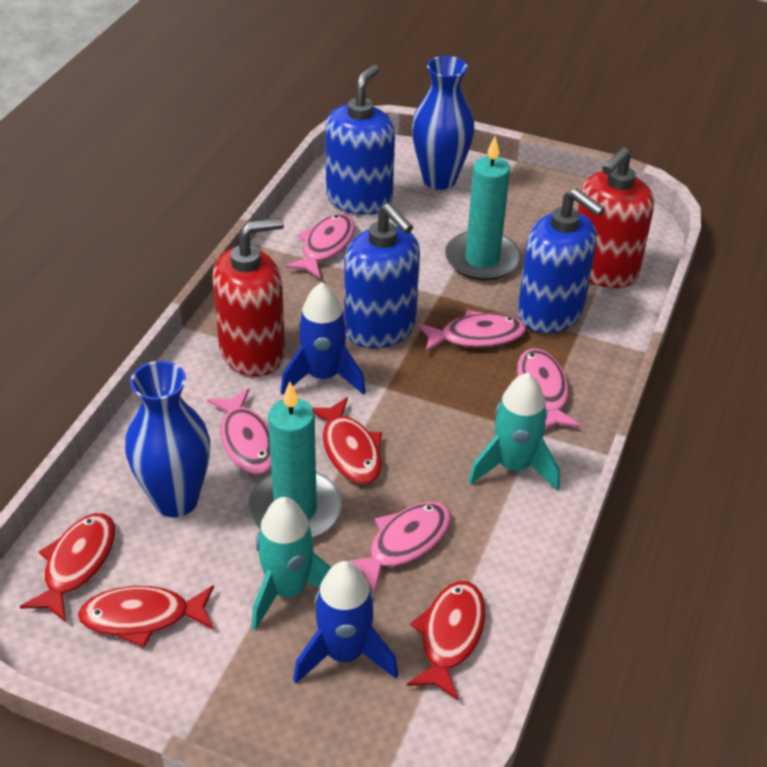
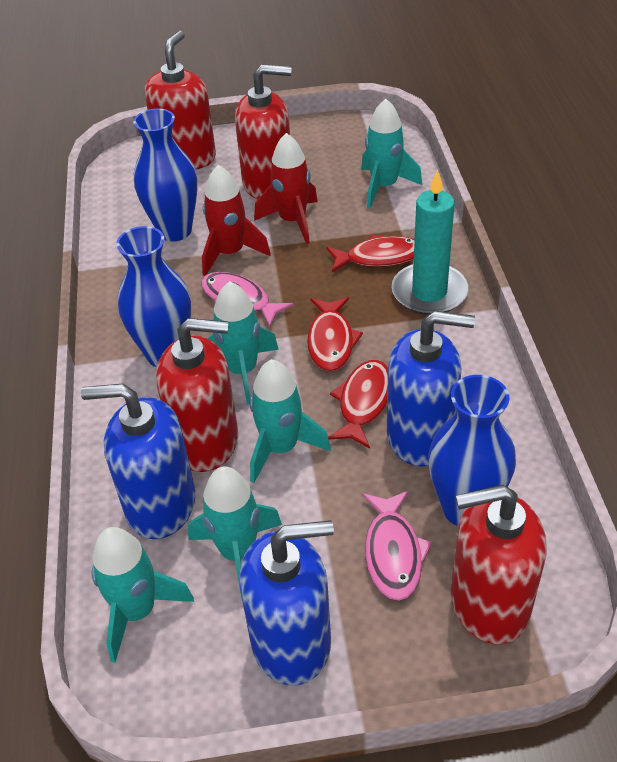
blue rocket: [280,282,366,395] [293,561,398,684] = 2 -> none = 0
blue vase: [125,361,210,517] [412,56,474,190] = 2 -> [116,226,191,367] [133,108,197,241] [428,375,516,526] = 3
pink fish: [207,388,271,475] [285,214,355,278] [349,502,451,592] [418,310,526,353] [516,348,581,429] = 5 -> [201,272,294,327] [362,491,432,601] = 2
red fish: [19,513,115,622] [78,585,214,647] [312,397,382,484] [407,581,485,701] = 4 -> [307,297,363,371] [326,234,415,272] [328,360,388,449] = 3
red rocket: none = 0 -> [202,165,271,276] [254,133,318,244] = 2
red soap dispenser: [212,218,285,376] [578,147,654,288] = 2 -> [145,30,216,170] [156,318,238,472] [235,64,291,199] [451,485,547,644] = 4
turquoise candle: [248,382,342,538] [445,136,521,281] = 2 -> [392,169,468,315] = 1
turquoise rocket: [252,497,332,631] [468,373,560,491] = 2 -> [92,527,194,663] [188,466,282,598] [208,281,279,405] [250,359,331,483] [361,99,422,208] = 5

